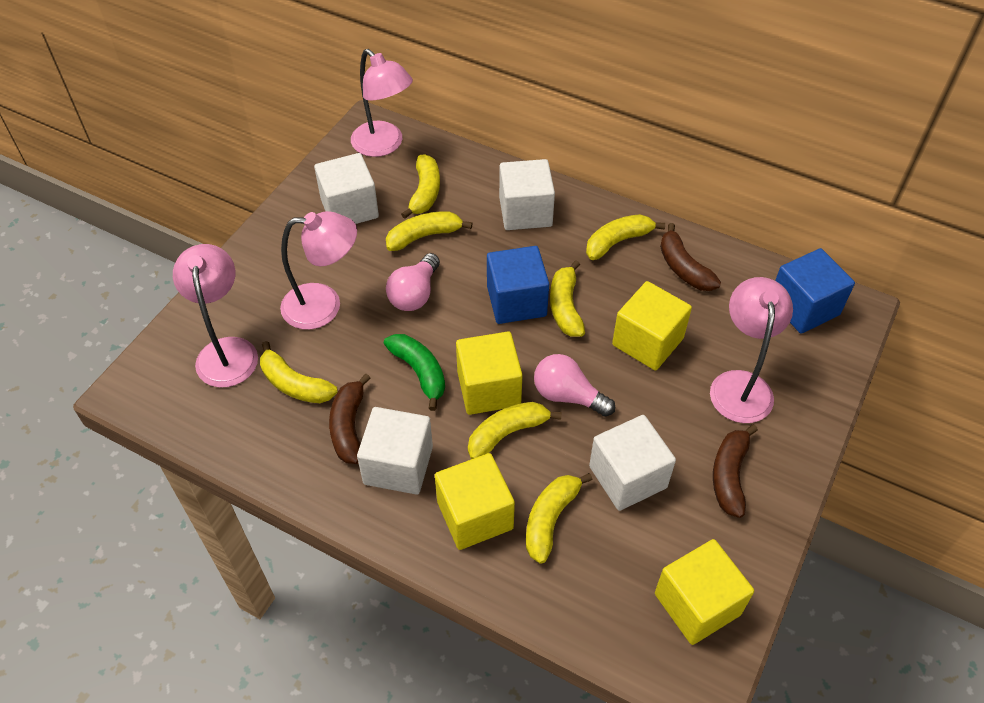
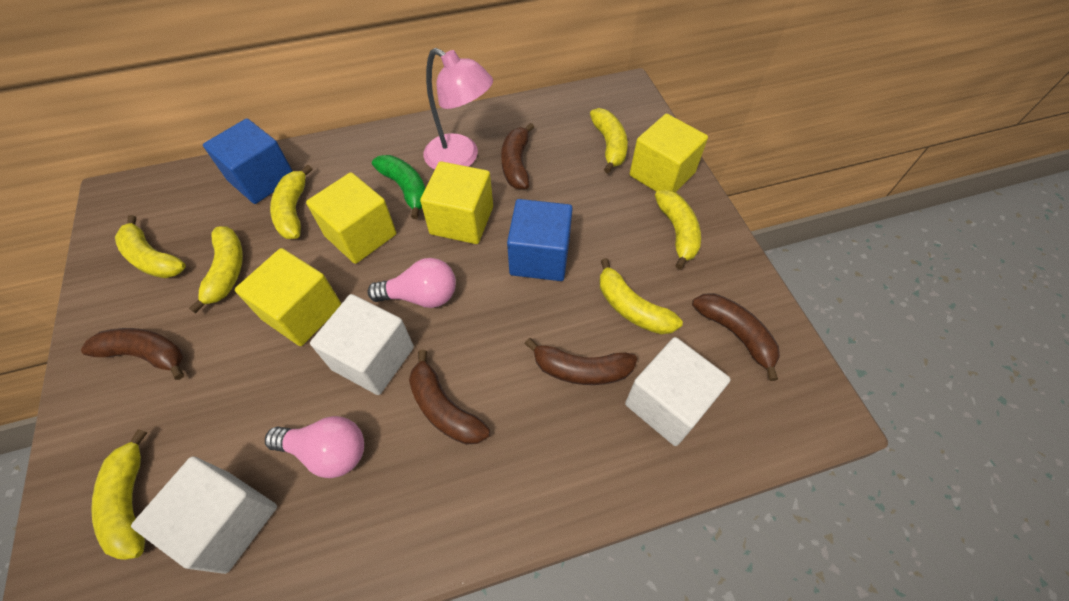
brown banana: [329,374,371,464] [660,223,721,291] [713,424,758,518] = 3 -> [81,328,184,380] [409,350,490,445] [501,123,534,189] [525,338,637,385] [692,293,780,381] = 5
pink lamp: [173,244,258,387] [280,211,357,330] [351,49,413,157] [710,277,793,423] = 4 -> [424,48,493,170] = 1
white cube: [314,153,379,224] [357,407,433,495] [499,159,555,230] [589,415,676,511] = 4 -> [131,456,277,574] [310,294,414,395] [625,337,731,446] = 3

